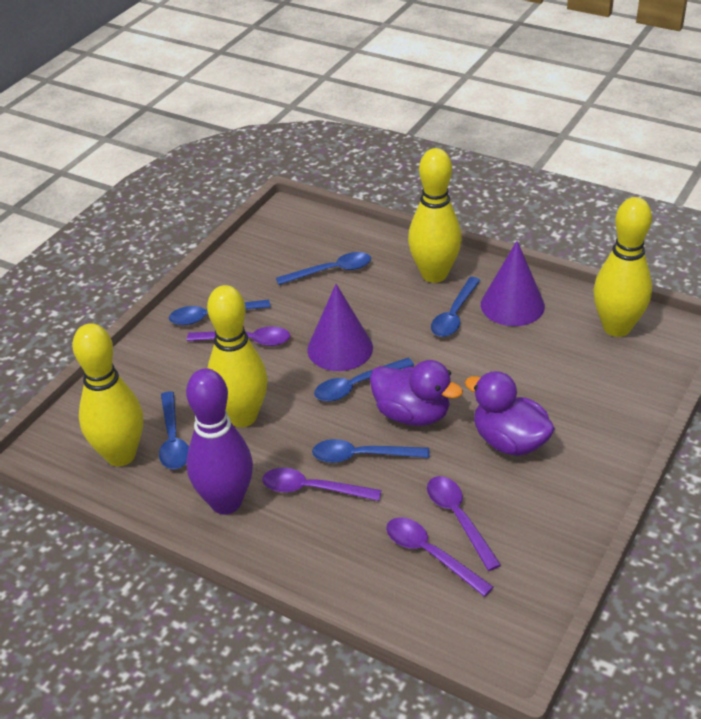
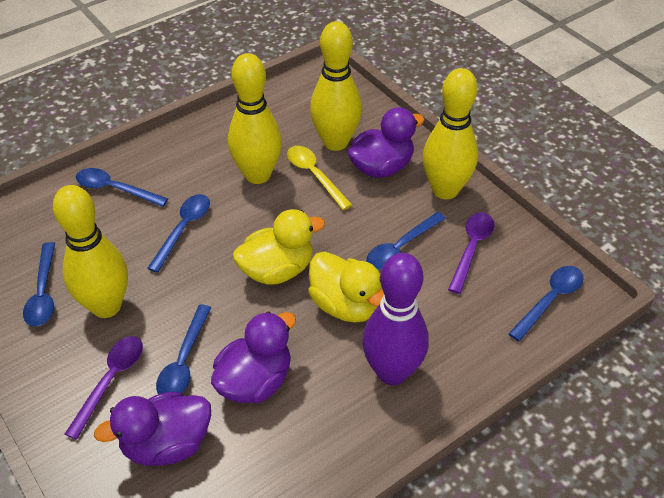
purple cone: [307,284,373,371] [481,241,545,326] = 2 -> none = 0
purple duck: [370,360,463,426] [465,371,555,456] = 2 -> [94,392,211,466] [211,312,296,403] [348,107,425,178] = 3
purple spoon: [187,326,290,346] [262,468,382,501] [386,517,493,597] [427,476,501,571] = 4 -> [65,336,143,440] [448,212,494,294] = 2
yellow duck: none = 0 -> [233,209,325,285] [308,251,384,323] = 2
yellow spoon: none = 0 -> [287,146,352,210] = 1

